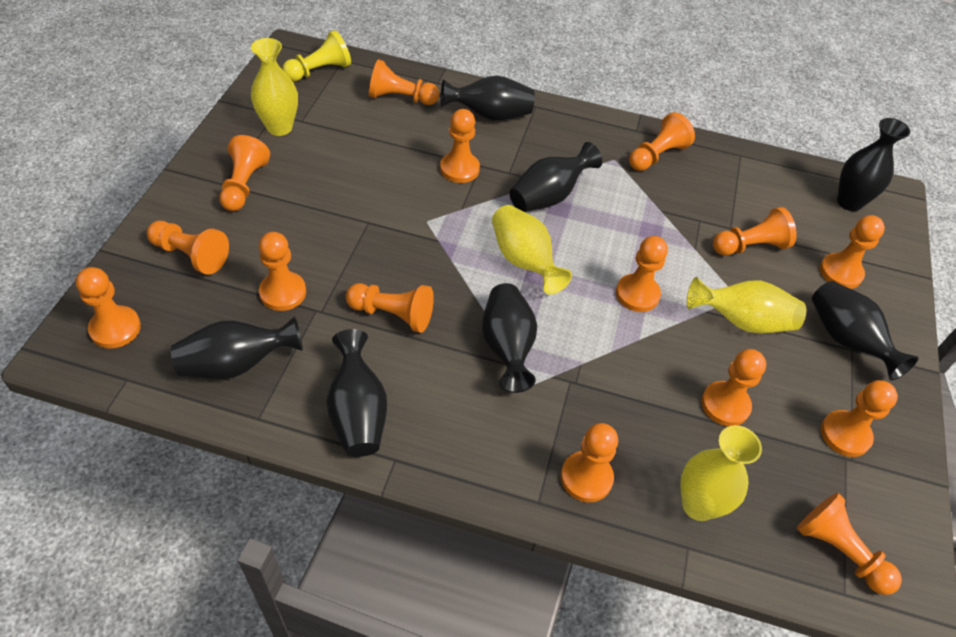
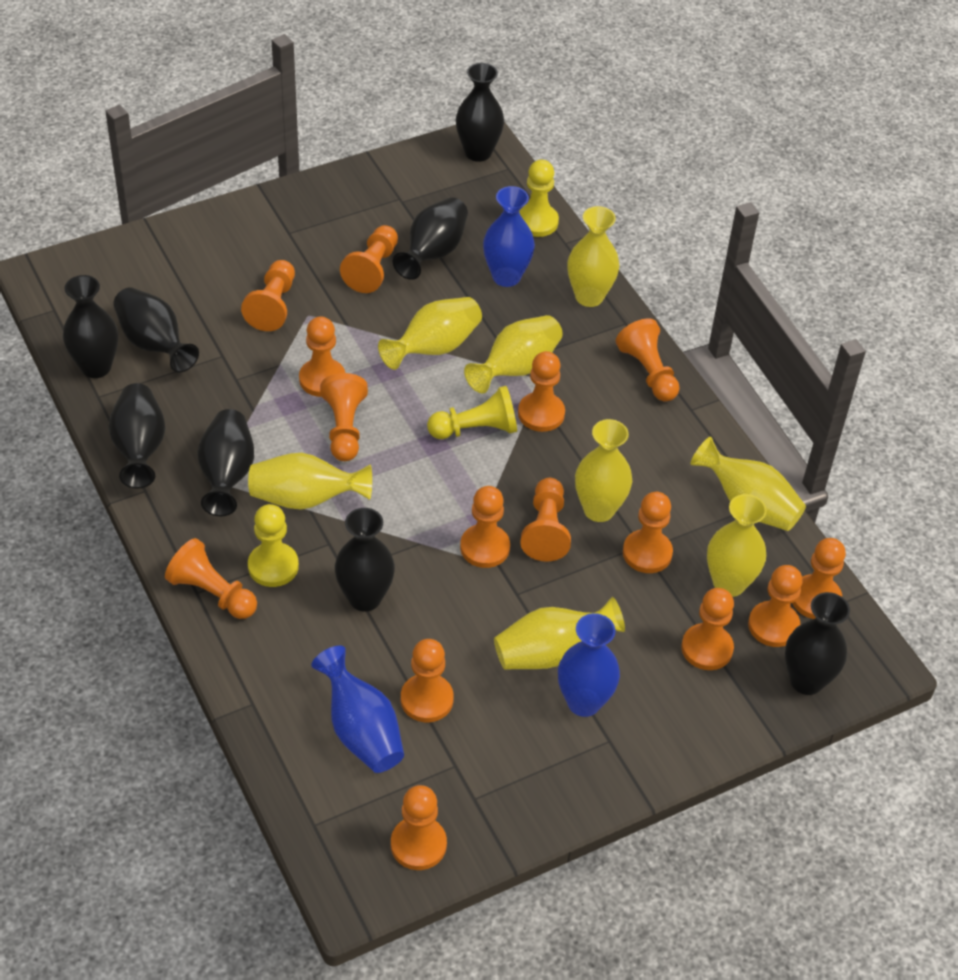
black vase: [171,316,303,379] [327,329,387,457] [440,76,535,120] [482,283,537,393] [509,142,602,212] [812,281,918,380] [837,118,910,211] = 7 -> [63,275,118,378] [108,383,165,489] [113,287,199,373] [197,409,254,516] [335,508,395,612] [393,197,468,280] [456,63,504,162] [785,592,850,695] = 8
blue vase: none = 0 -> [311,645,404,773] [483,186,535,287] [558,613,620,717] = 3
yellow pawn: [282,30,351,82] = 1 -> [248,504,299,587] [427,386,517,439] [519,160,559,237] = 3
yellow vase: [251,38,298,136] [492,205,572,295] [681,425,762,521] [687,277,806,333] = 4 -> [248,453,372,510] [378,297,482,370] [464,315,563,393] [494,597,625,669] [567,206,619,307] [575,419,632,522] [690,437,806,531] [707,494,767,597] = 8

